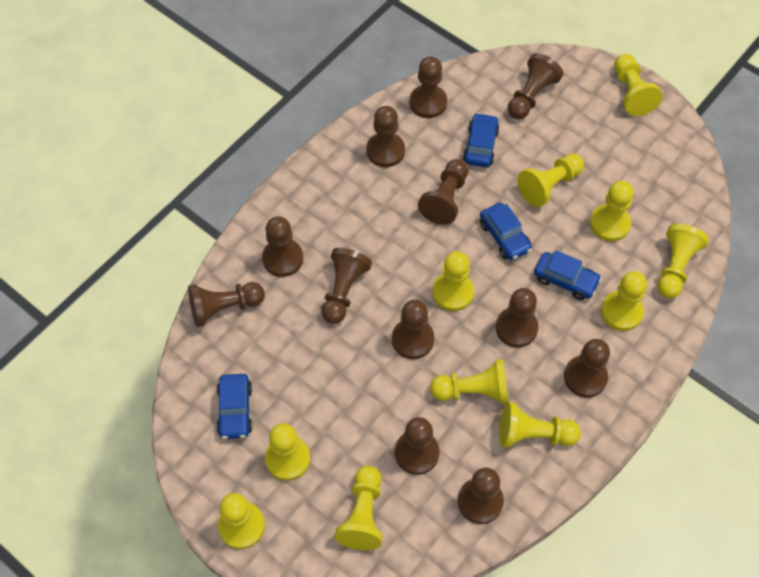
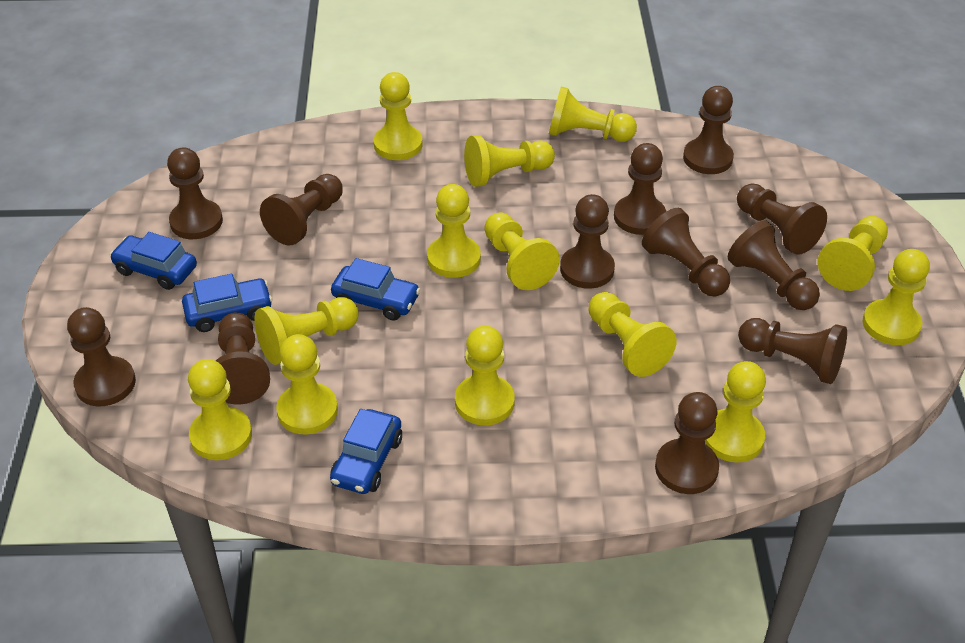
yellow pawn: [218,493,265,549] [265,423,310,481] [335,466,382,550] [430,359,508,404] [432,251,474,311] [499,402,581,448] [517,153,584,207] [590,181,634,241] [601,271,647,331] [614,54,662,116] [657,224,709,298] = 11 -> [188,359,252,460] [254,297,359,365] [276,334,338,434] [374,72,422,160] [427,184,481,278] [455,326,515,425] [464,135,555,187] [484,212,560,290] [549,86,637,142] [589,292,677,377] [705,361,766,462] [818,216,888,291] [863,249,930,345] = 13

